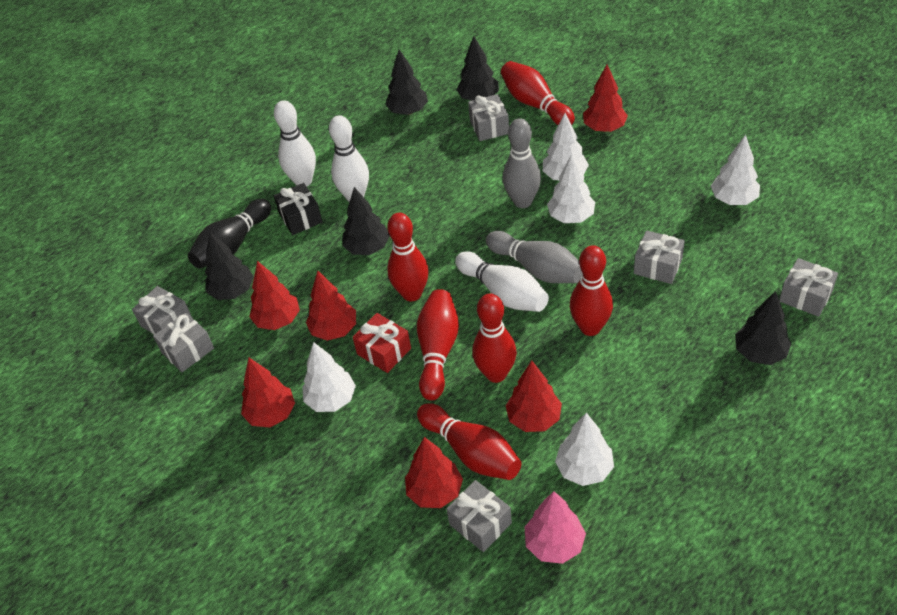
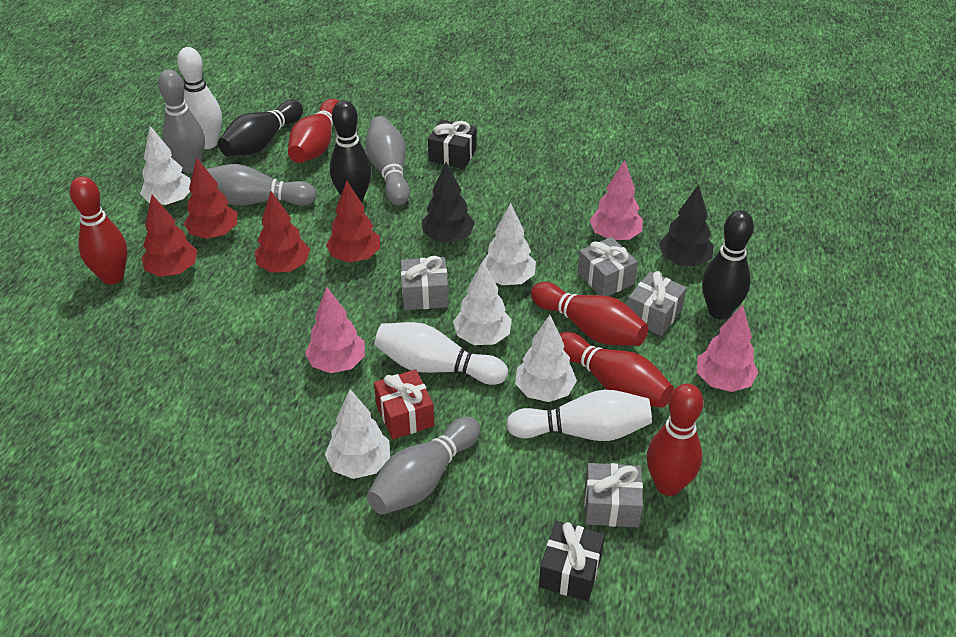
black bowling pin: [188,199,271,268] = 1 -> [218,100,303,156] [330,100,372,202] [702,210,754,319] = 3
black gift: [274,183,323,235] = 1 -> [428,119,477,169] [539,521,605,601] = 2
black tree: [205,232,254,300] [342,187,390,255] [385,49,428,115] [456,36,499,101] [735,291,792,365] = 5 -> [422,162,475,242] [659,184,714,266] = 2
grey bowling pin: [486,231,582,283] [503,118,541,208] = 2 -> [158,70,205,173] [206,164,317,206] [366,116,410,205] [367,417,480,514] = 4
grey gift: [132,286,192,335] [153,312,214,372] [447,480,512,552] [468,94,509,141] [634,230,685,284] [779,258,838,317] = 6 -> [401,256,449,310] [578,237,638,296] [584,463,643,527] [627,271,687,336] = 4
pink tree: [525,491,586,564] = 1 -> [305,287,365,373] [590,160,643,240] [697,305,758,392] = 3
red bowling pin: [387,213,429,301] [417,289,459,400] [417,403,521,480] [472,293,516,383] [501,61,575,125] [570,245,613,336] = 6 -> [70,176,127,285] [288,99,339,163] [531,282,648,346] [560,332,674,408] [647,383,704,496] = 5
red tree: [241,358,295,428] [249,261,300,330] [306,270,356,341] [405,437,463,508] [506,360,562,432] [583,65,628,132] = 6 -> [141,195,198,277] [184,158,237,239] [255,191,310,273] [326,181,380,262] = 4

